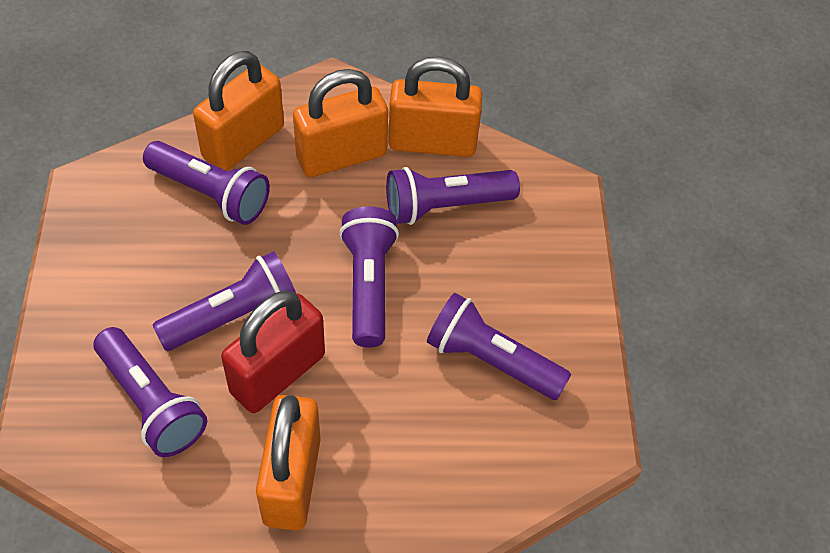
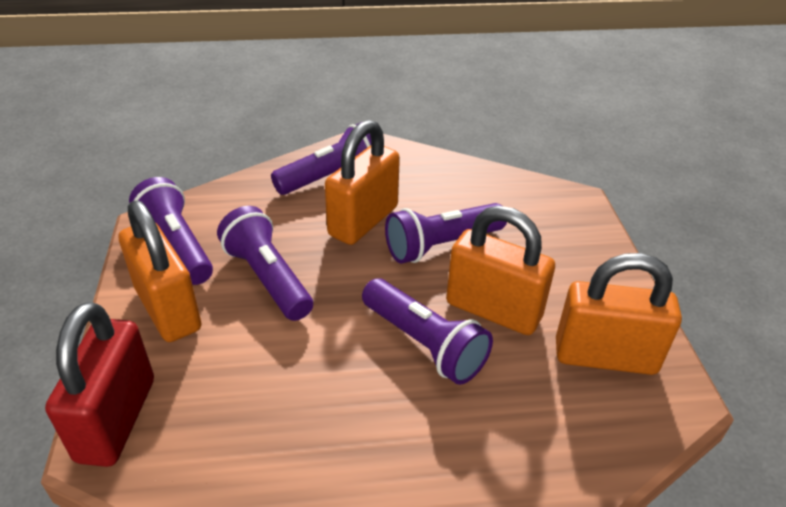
purple flashlight: [94,327,207,457] [143,141,270,225] [153,251,296,351] [339,206,399,347] [386,167,520,225] [427,293,571,400] = 6 -> [129,177,213,285] [217,206,313,321] [271,122,371,195] [362,278,493,385] [385,203,507,264] = 5

